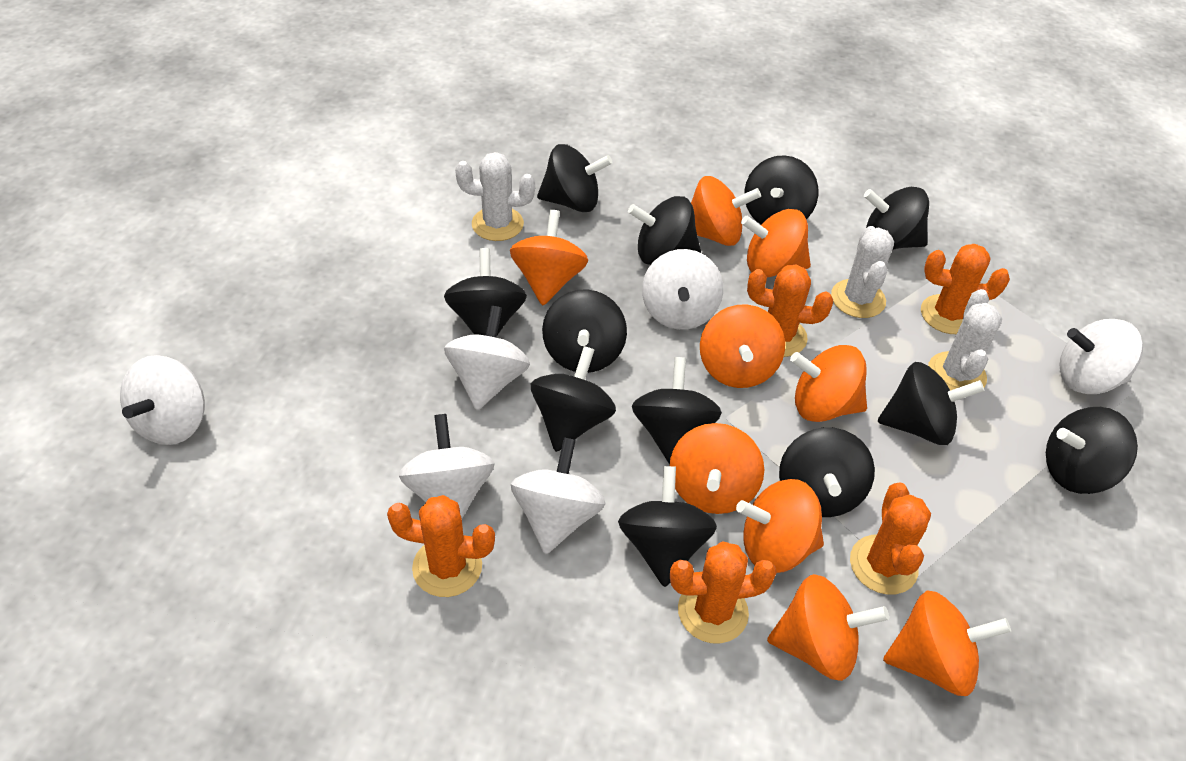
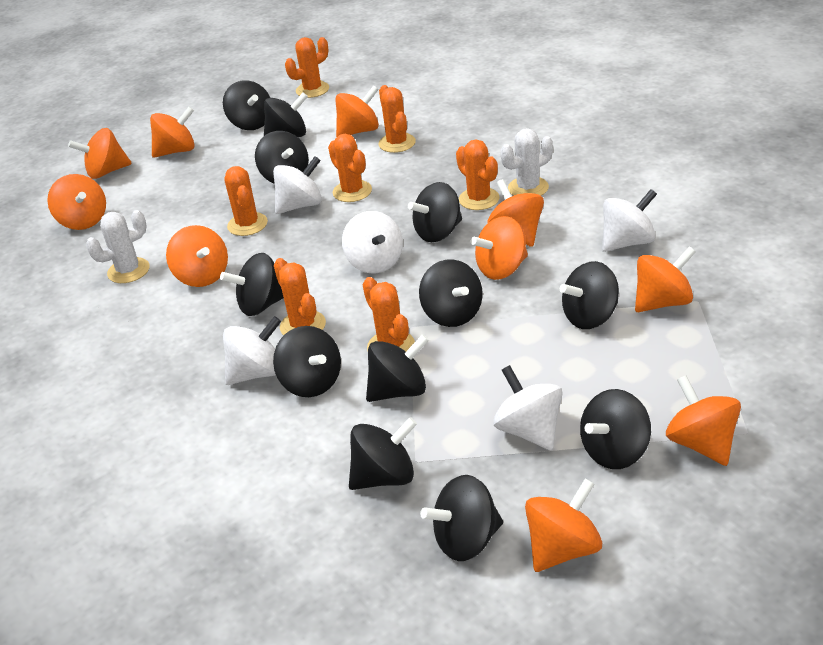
orange cactus: [387,495,495,597] [670,541,777,643] [747,264,833,357] [850,482,931,595] [921,244,1010,334] = 5 -> [225,166,268,236] [274,258,326,335] [285,37,329,98] [328,134,372,202] [363,277,415,351] [378,85,416,153] [456,140,499,210] = 7
orange spinning top: [510,210,588,305] [670,423,764,514] [691,176,761,246] [700,305,785,388] [736,479,824,573] [741,209,811,277] [767,574,889,681] [790,345,867,422] [883,590,1011,696] = 9 -> [47,174,106,230] [68,128,132,179] [150,107,195,158] [166,225,228,287] [336,85,379,137] [471,216,528,280] [487,179,544,247] [525,478,602,572] [635,246,696,312] [666,375,741,466] = 10
white cactus: [455,152,535,241] [831,226,894,318] [928,289,1002,390] = 3 -> [86,210,149,283] [501,128,553,196] = 2
white spinning top: [120,355,205,445] [399,414,495,518] [444,306,530,410] [511,437,605,554] [642,249,723,330] [1059,319,1143,394] = 6 -> [223,316,281,385] [273,156,322,214] [342,211,403,273] [493,365,563,450] [602,189,657,252] = 5

